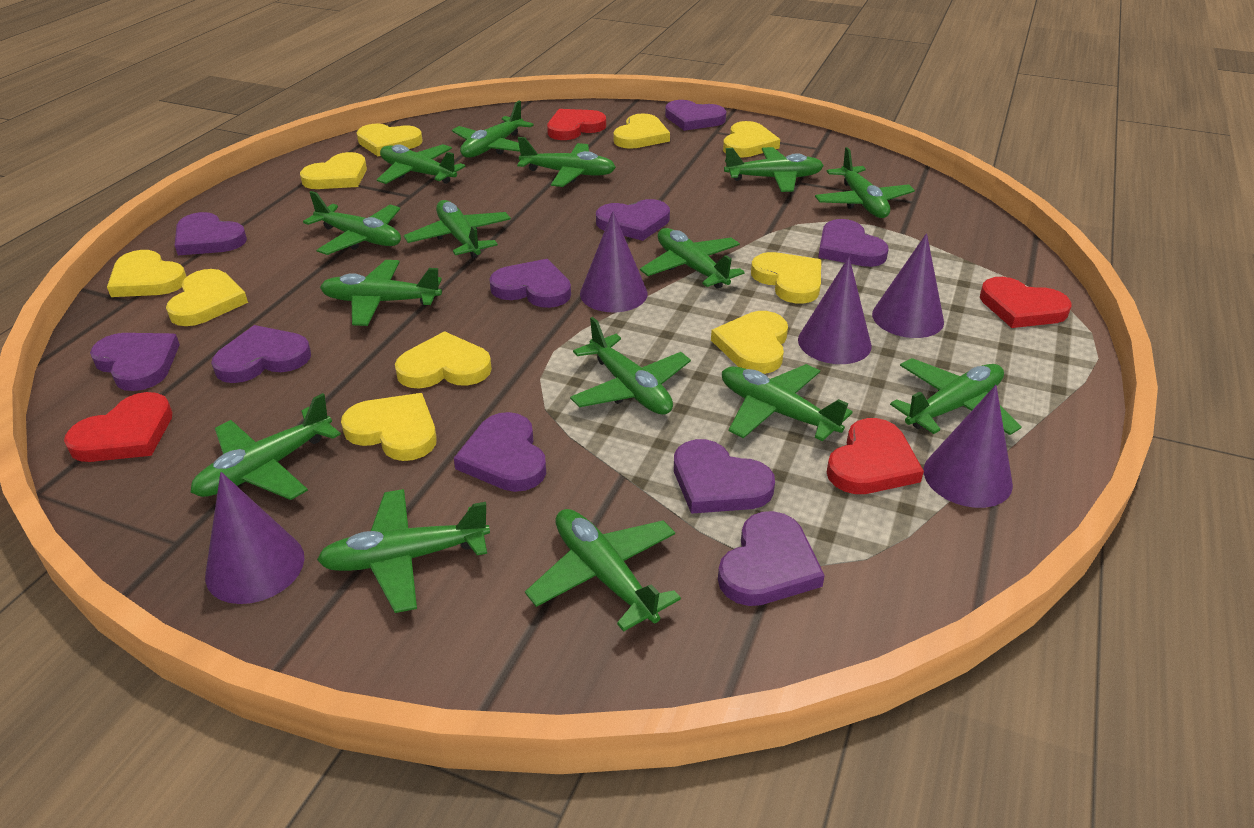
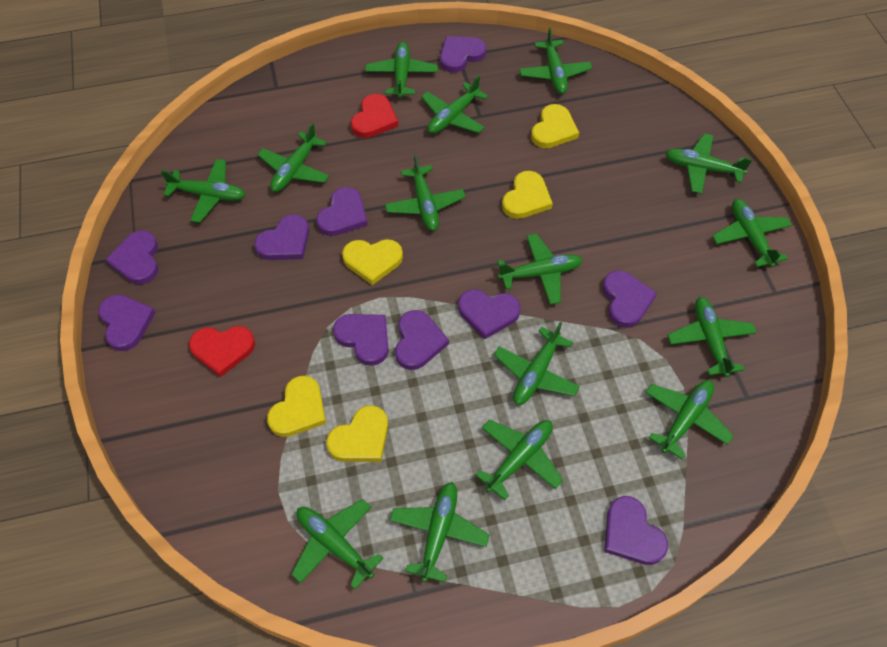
purple cone: [205,472,304,604] [580,211,648,312] [798,257,872,364] [872,233,944,338] [924,385,1013,508] = 5 -> none = 0
red heart: [64,392,173,462] [547,109,606,140] [827,418,924,494] [980,277,1071,328] = 4 -> [189,326,255,377] [351,94,398,138] = 2
yellow heart: [107,250,187,297] [166,269,248,326] [300,152,367,189] [341,393,437,461] [357,124,423,156] [395,331,492,389] [613,113,670,149] [711,311,788,374] [723,121,780,158] [751,252,821,304] = 10 -> [267,376,326,437] [326,405,388,462] [342,239,403,285] [502,171,553,219] [531,104,579,148] = 5

